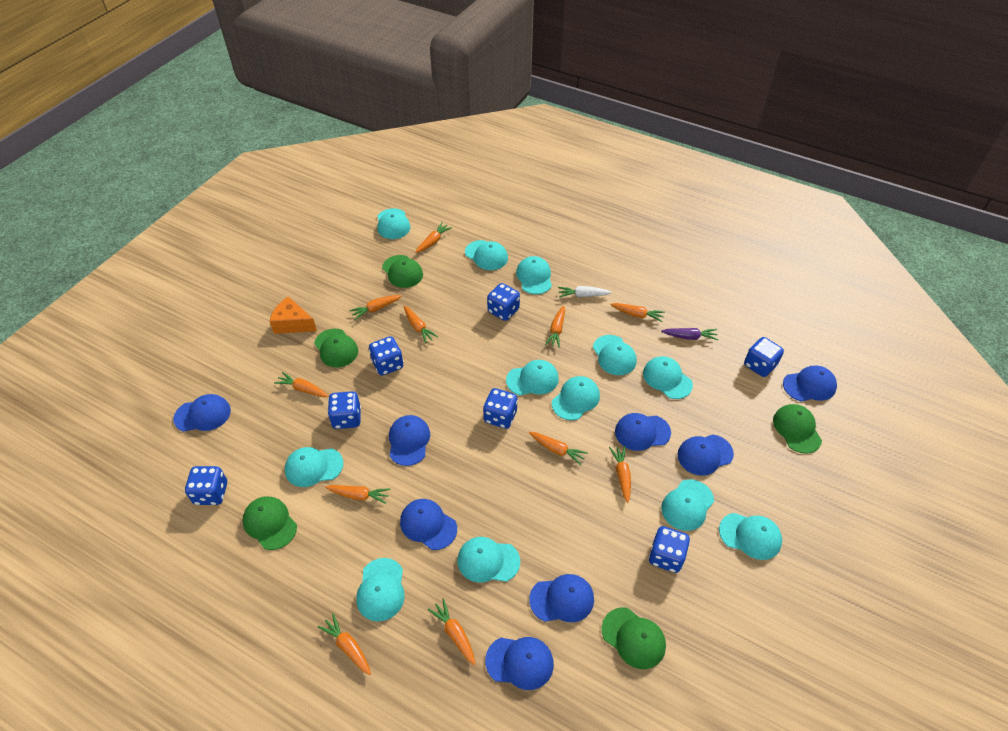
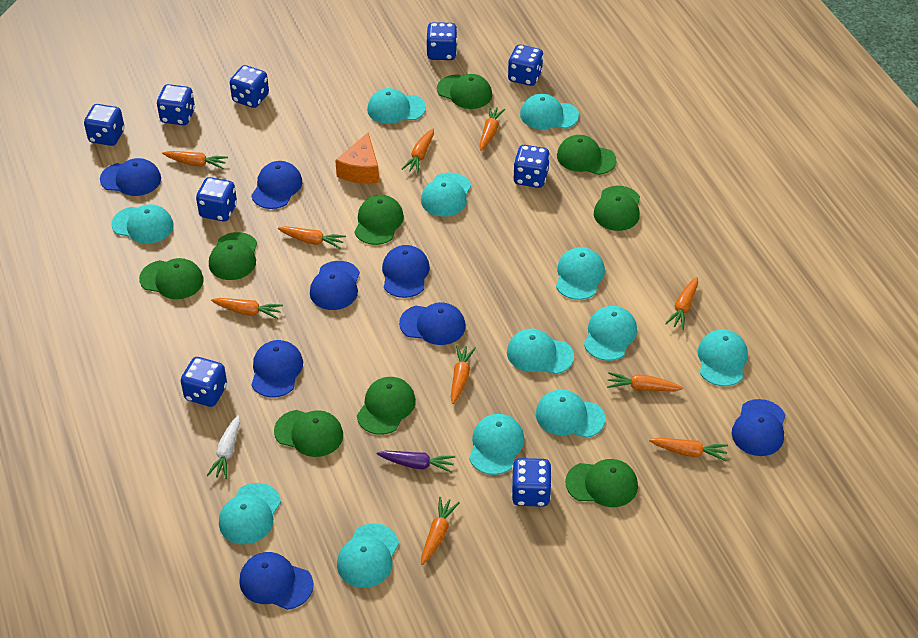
blue dice: [185,466,227,505] [328,391,361,429] [369,336,403,376] [483,388,518,429] [487,283,520,321] [649,526,690,573] [744,337,784,377] = 7 -> [84,104,124,146] [157,84,195,125] [181,357,227,407] [196,177,237,221] [230,65,269,108] [426,22,457,60] [508,45,543,86] [511,458,552,507] [513,145,550,188] = 9
green cap: [242,496,297,550] [314,329,358,367] [382,255,423,288] [602,607,666,669] [773,404,822,454] = 5 -> [139,258,204,299] [209,232,257,280] [274,410,343,457] [355,195,404,245] [357,377,416,435] [437,74,492,109] [557,135,616,175] [565,459,638,507] [594,186,640,231] = 9
orange carrot: [274,372,329,397] [318,613,371,675] [325,485,391,504] [349,295,402,320] [404,306,438,343] [415,223,452,253] [428,598,476,665] [529,432,588,465] [545,306,565,348] [609,446,631,503] [610,303,665,322] = 11 -> [162,151,228,169] [211,298,283,319] [278,226,346,249] [402,129,434,173] [421,497,460,565] [451,345,476,404] [480,106,505,150] [607,372,683,391] [649,438,728,461] [665,277,698,330] = 10

